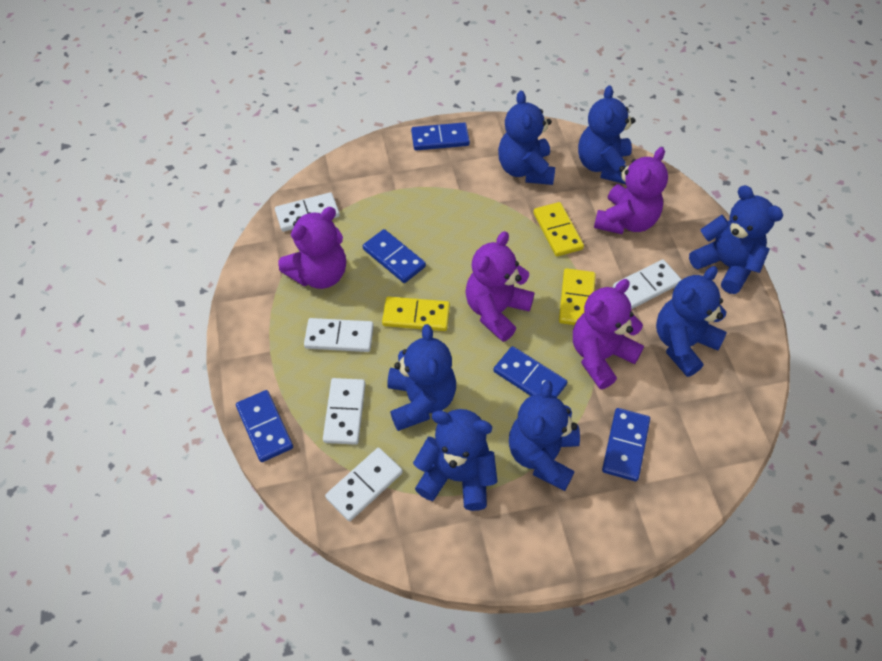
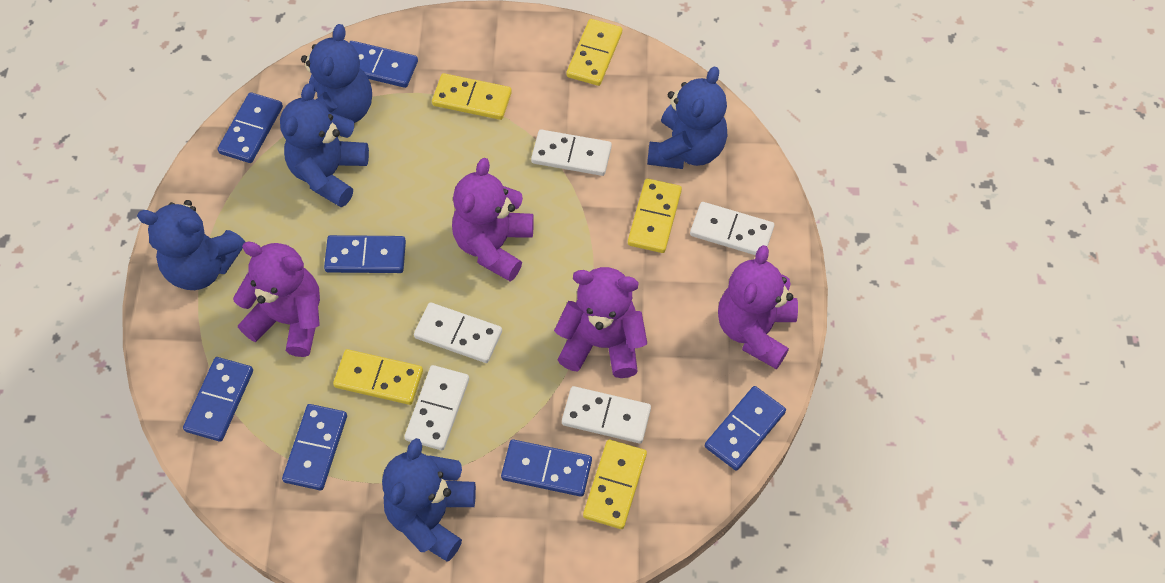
blue domino: [236,390,293,462] [363,229,426,283] [411,122,470,151] [493,346,567,398] [602,408,650,481] = 5 -> [183,357,253,442] [217,92,283,163] [282,404,347,490] [324,235,406,273] [349,41,418,88] [501,439,592,497] [705,386,786,471] = 7
blue teddy bear: [387,324,456,431] [413,409,497,511] [498,90,555,185] [509,380,580,491] [578,85,635,184] [656,266,727,377] [689,185,783,294] = 7 -> [137,200,245,290] [280,83,369,207] [301,24,372,123] [382,438,476,562] [647,66,727,169] = 5
yellow domino: [382,296,450,331] [533,202,584,257] [559,268,596,325] = 3 -> [333,349,423,405] [432,73,512,120] [567,19,622,86] [583,440,647,529] [628,179,682,253] = 5

